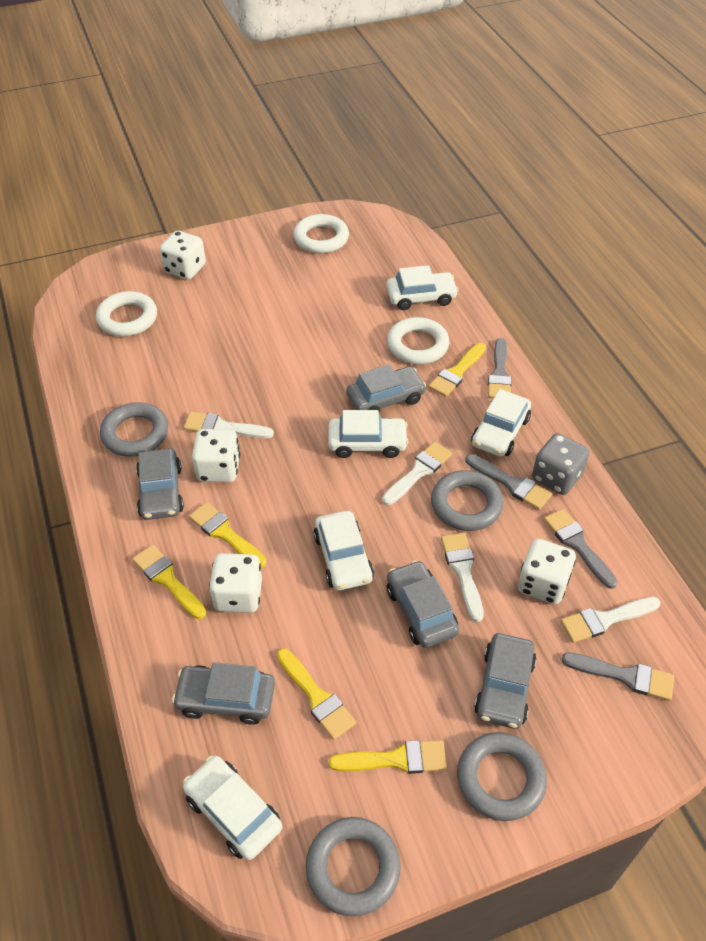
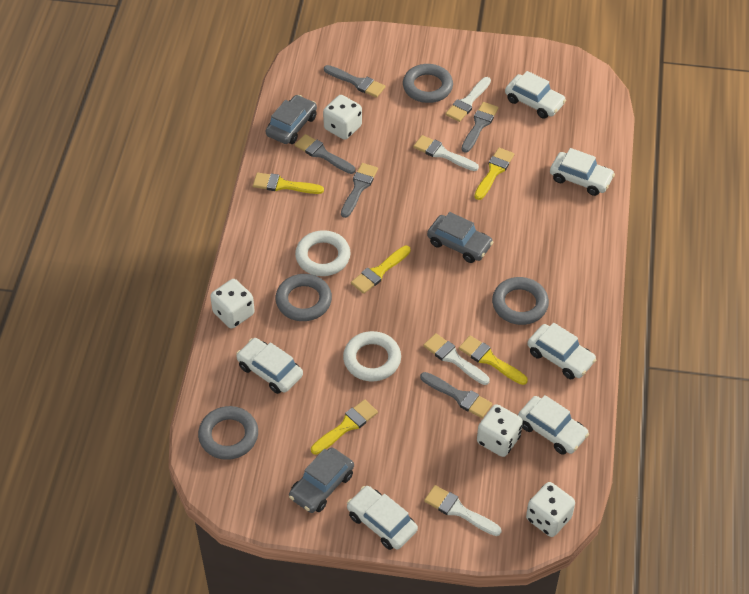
grey brush: [465,454,552,510] [488,338,512,399] [544,509,618,589] [562,652,674,701] = 4 -> [295,134,355,174] [324,65,385,98] [341,163,378,218] [420,372,492,418] [461,102,499,153] = 5
grey car: [136,448,184,520] [172,662,275,725] [346,364,426,413] [387,560,459,648] [474,633,537,729] = 5 -> [266,95,317,144] [289,448,354,513] [427,212,493,263] = 3
grey dice: [532,433,589,495] = 1 -> none = 0
white car: [183,756,282,860] [313,511,374,590] [328,410,409,458] [386,265,459,310] [471,389,531,457] = 5 -> [236,338,303,394] [347,486,418,550] [505,71,566,119] [518,395,589,455] [527,323,596,379] [550,148,615,196] = 6
white ring: [96,291,157,336] [293,214,349,253] [387,317,449,364] = 3 -> [295,230,351,276] [343,331,401,381] = 2

